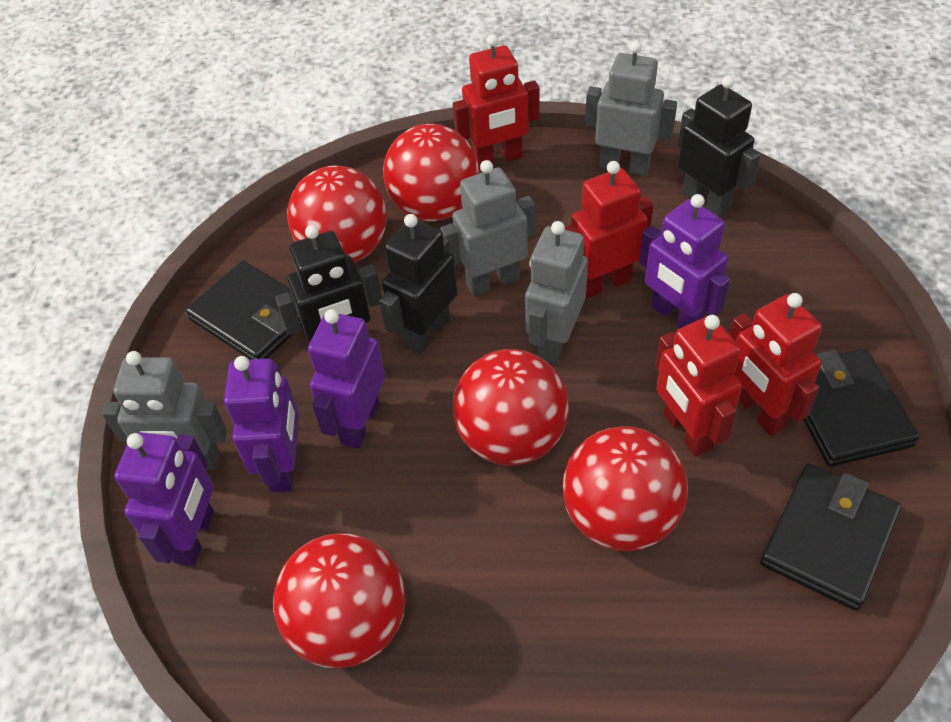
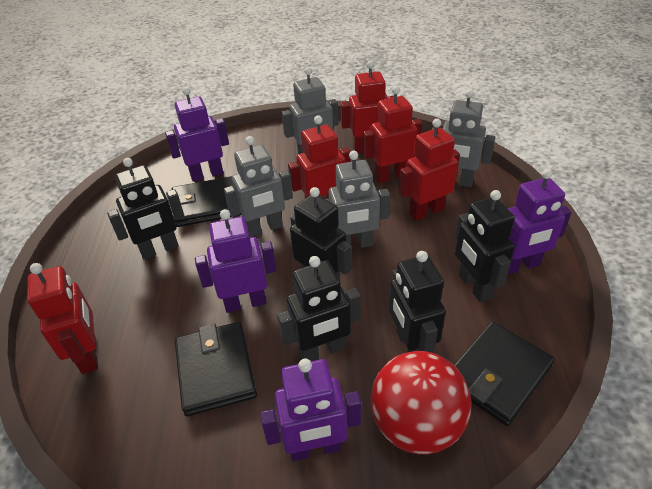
black robot: [275,225,382,341] [379,214,458,355] [678,75,761,217] = 3 -> [107,158,185,259] [277,256,361,361] [290,187,352,280] [389,251,446,353] [455,190,515,302] = 5
red ball: [273,533,405,668] [287,166,387,263] [383,124,479,221] [453,349,569,465] [562,426,688,551] = 5 -> [371,351,471,454] = 1
red robot: [453,34,540,170] [565,161,653,299] [655,315,742,457] [729,293,822,436] = 4 -> [27,263,98,374] [288,115,351,199] [340,61,394,153] [363,86,422,183] [399,119,460,221] = 5

